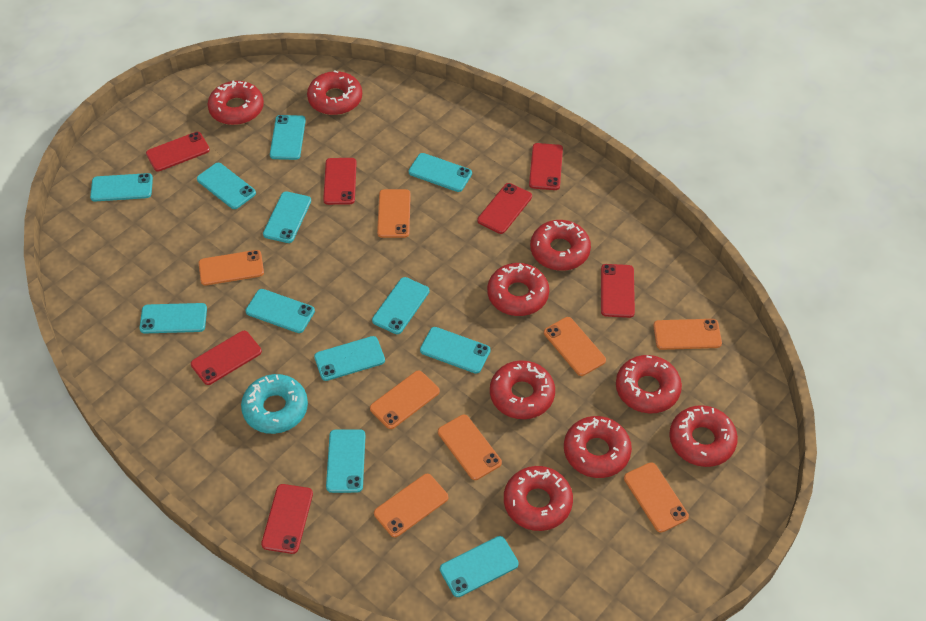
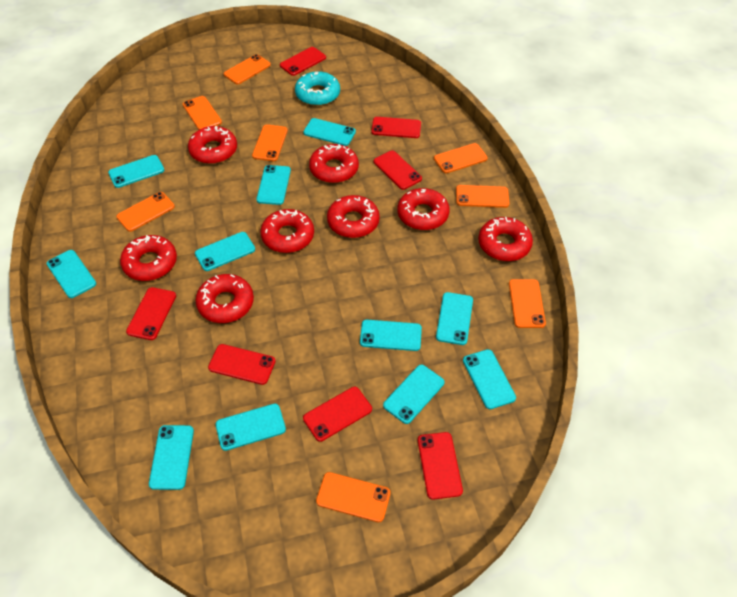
red donut: [208,81,264,125] [307,70,362,115] [487,263,549,316] [490,360,555,419] [504,466,573,531] [530,220,591,271] [564,416,632,478] [616,355,682,413] [669,405,738,467] = 9 -> [120,235,177,281] [188,126,237,164] [195,274,254,323] [260,209,314,253] [309,144,359,183] [327,195,380,238] [397,188,450,230] [478,217,533,261] = 8
turquoise phone: [90,173,153,201] [139,303,207,334] [197,163,256,209] [246,289,315,333] [263,191,311,243] [270,115,306,160] [314,336,385,381] [326,429,366,493] [372,277,429,334] [409,153,472,192] [420,327,491,374] [440,536,519,597] = 12 -> [47,250,96,298] [108,155,164,188] [149,425,194,490] [195,232,255,271] [215,404,286,451] [256,165,291,205] [303,118,356,146] [360,320,422,351] [383,365,445,424] [436,292,473,345] [463,349,516,409] = 11

